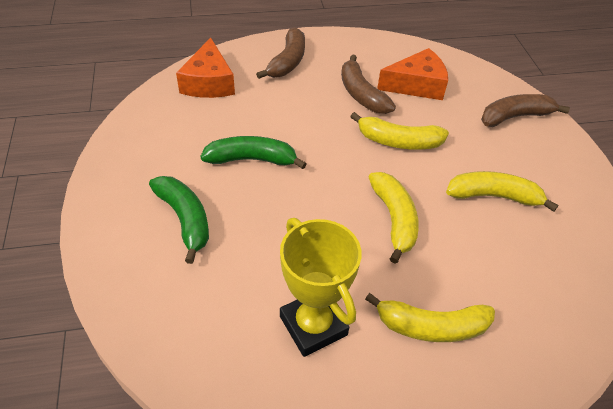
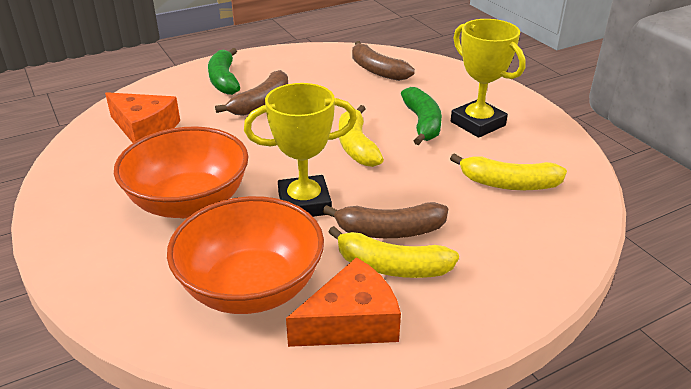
orange bowl: none = 0 -> [114,126,249,218] [167,196,324,314] = 2
yellow banana: [350,112,449,150] [365,293,495,342] [369,172,419,264] [446,171,558,212] = 4 -> [329,226,459,278] [339,105,384,167] [450,153,567,190] = 3
yellow trophy: [280,218,362,357] = 1 -> [244,83,357,217] [451,19,526,138] = 2

